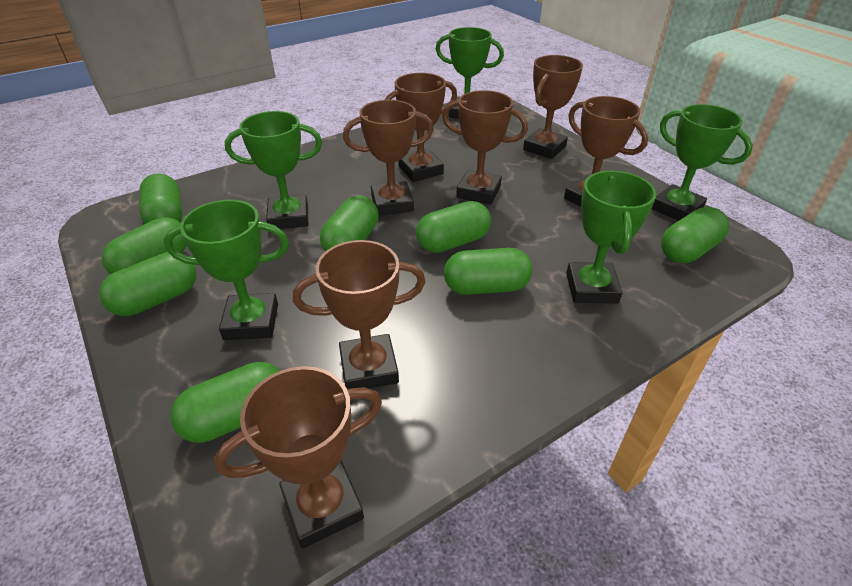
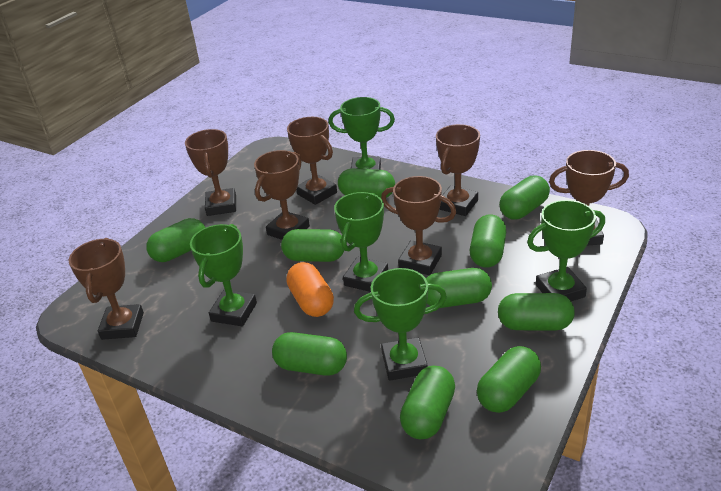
green capsule: [99,252,196,316] [102,217,187,274] [139,173,183,224] [170,362,280,443] [320,196,379,252] [416,201,491,253] [444,248,533,295] [661,207,729,263] = 8 -> [146,218,205,262] [272,332,347,376] [281,229,344,262] [338,168,395,198] [400,366,455,439] [426,268,492,308] [470,214,506,268] [477,346,541,413] [498,293,575,330] [499,175,550,219] = 10
orange capsule: none = 0 -> [286,262,334,317] = 1

